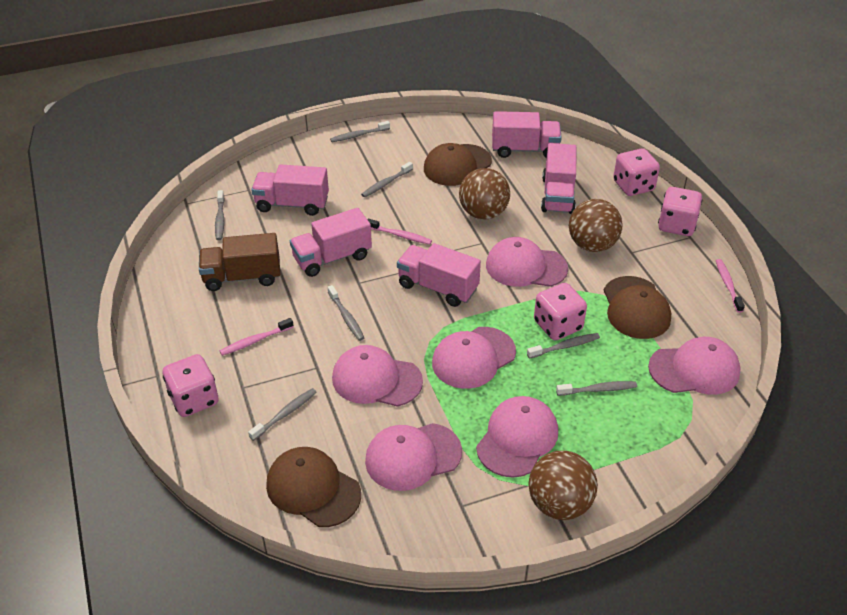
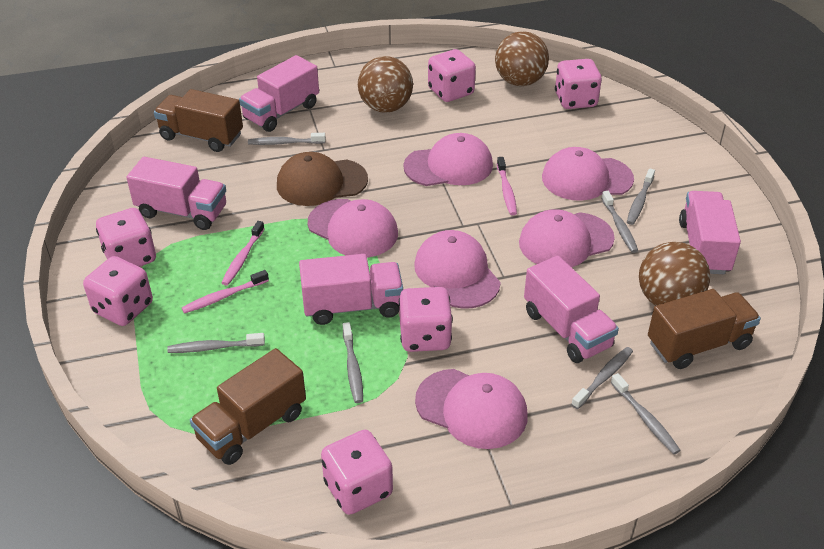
brown cap: [266,447,361,527] [424,143,492,186] [604,276,671,339] = 3 -> [277,152,368,206] = 1
brown truck: [199,233,280,291] = 1 -> [154,89,243,152] [190,348,306,465] [648,289,761,369] = 3
pink dice: [162,354,219,417] [534,283,587,340] [613,148,660,196] [658,187,702,236] = 4 -> [83,256,153,326] [96,208,156,267] [321,430,393,515] [399,287,453,352] [428,49,476,102] [555,59,602,109] = 6

